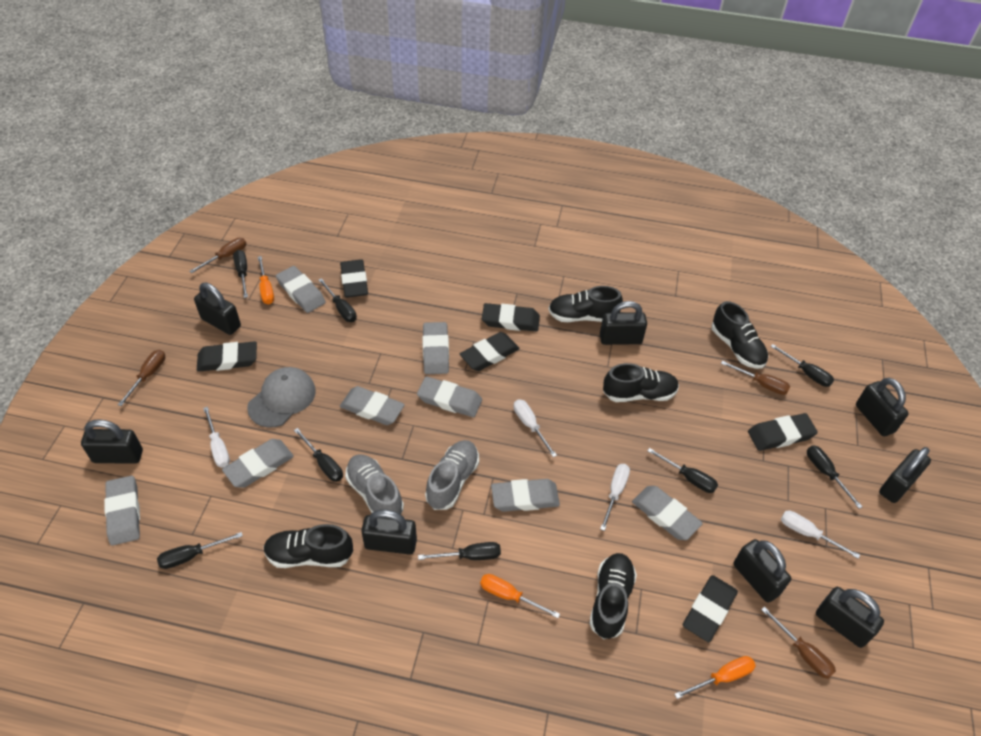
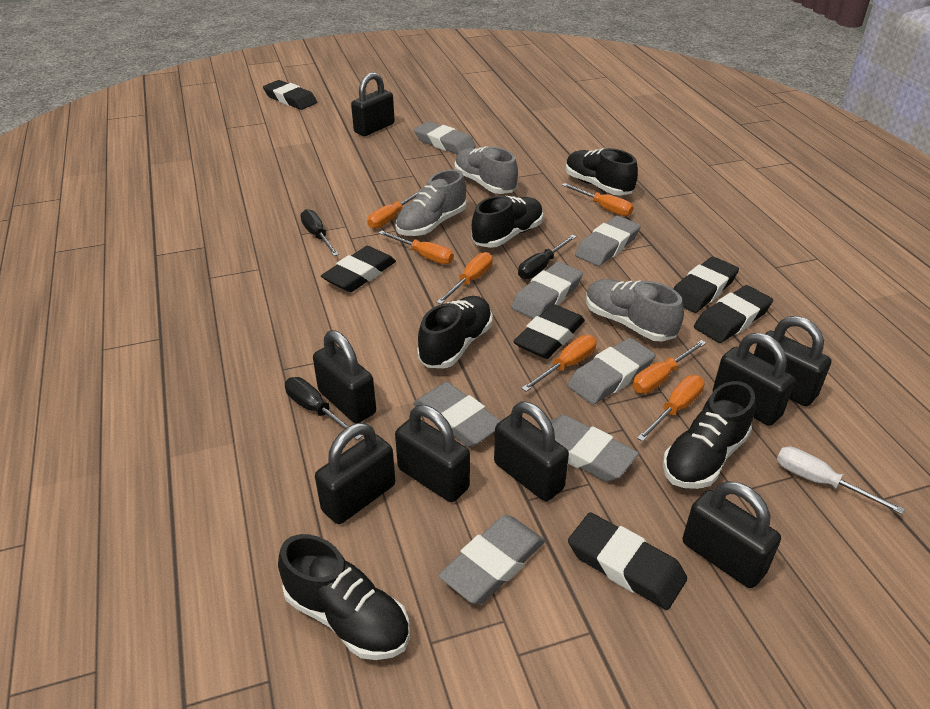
black screwdriver: [157,532,243,569] [233,250,248,298] [294,428,343,482] [319,278,357,322] [418,542,501,560] [647,448,718,493] [770,344,834,387] [807,445,863,509] = 8 -> [285,377,363,440] [300,209,339,256] [518,235,577,279] = 3
brown screwdriver: [118,350,165,406] [189,238,246,273] [721,361,790,395] [761,606,836,679] = 4 -> none = 0
grey cap: [247,367,316,428] = 1 -> none = 0
grey eraser: [104,476,140,545] [222,439,294,488] [276,266,326,313] [340,386,405,425] [417,377,482,417] [422,322,449,374] [491,479,560,512] [632,486,703,540] = 8 -> [413,382,501,447] [414,121,476,154] [438,515,545,604] [511,262,583,319] [551,415,639,482] [567,338,655,405] [575,216,641,266] = 7
grey shoe: [345,454,404,514] [425,440,479,510] = 2 -> [396,169,466,236] [455,147,518,194] [586,279,684,342] = 3
orange screwdriver: [258,256,274,304] [480,574,560,618] [674,656,756,699] = 3 -> [367,190,421,229] [379,230,454,264] [437,252,493,304] [521,335,597,392] [562,183,633,216] [633,340,706,394] [637,375,705,442] = 7
white screwdriver: [203,407,230,468] [513,399,557,457] [600,464,630,531] [781,511,860,559] = 4 -> [777,447,905,514] = 1

